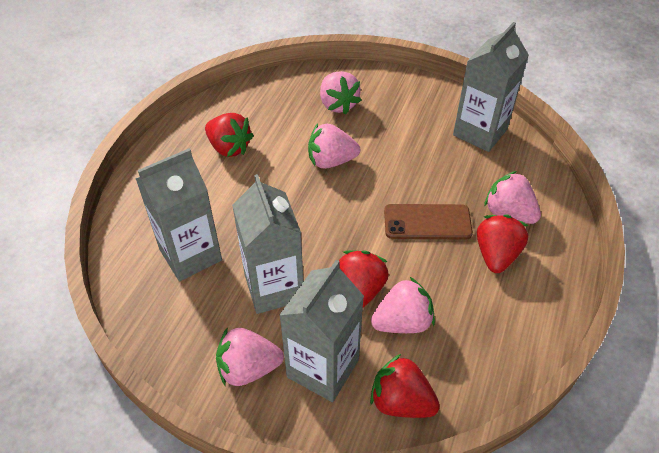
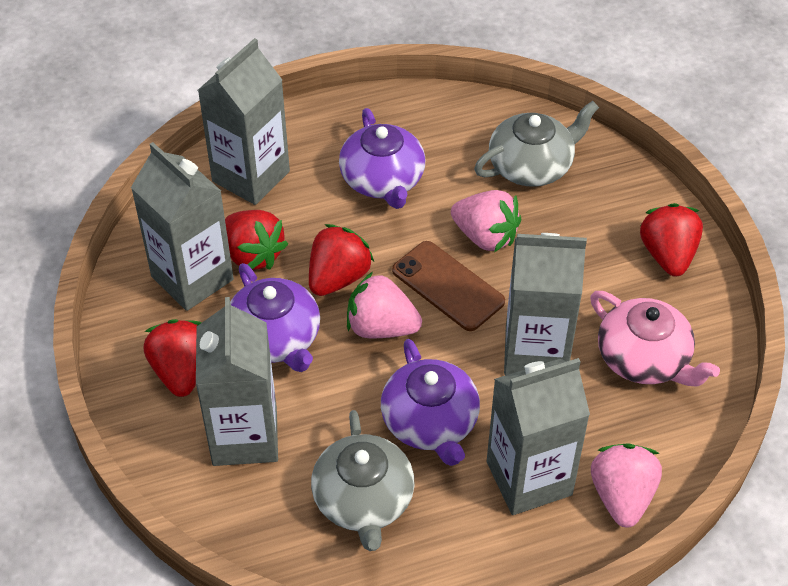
grey carton: [135,148,222,281] [232,174,304,314] [279,260,364,402] [453,22,529,152] = 4 -> [131,142,234,311] [196,297,278,466] [198,38,290,205] [487,358,590,515] [504,233,587,375] = 5
grey teapot: none = 0 -> [311,410,415,551] [474,101,599,187] = 2
pink strawberry: [216,327,284,386] [308,124,360,169] [320,71,362,115] [371,277,435,333] [484,171,541,224] = 5 -> [347,272,422,338] [451,190,521,252] [591,443,662,527] = 3
pink teapot: none = 0 -> [590,291,720,386] = 1
purple teapot: none = 0 -> [230,263,320,372] [339,108,426,209] [381,339,480,466] = 3

